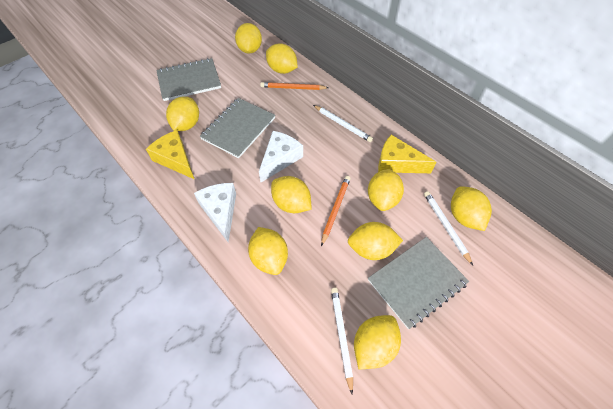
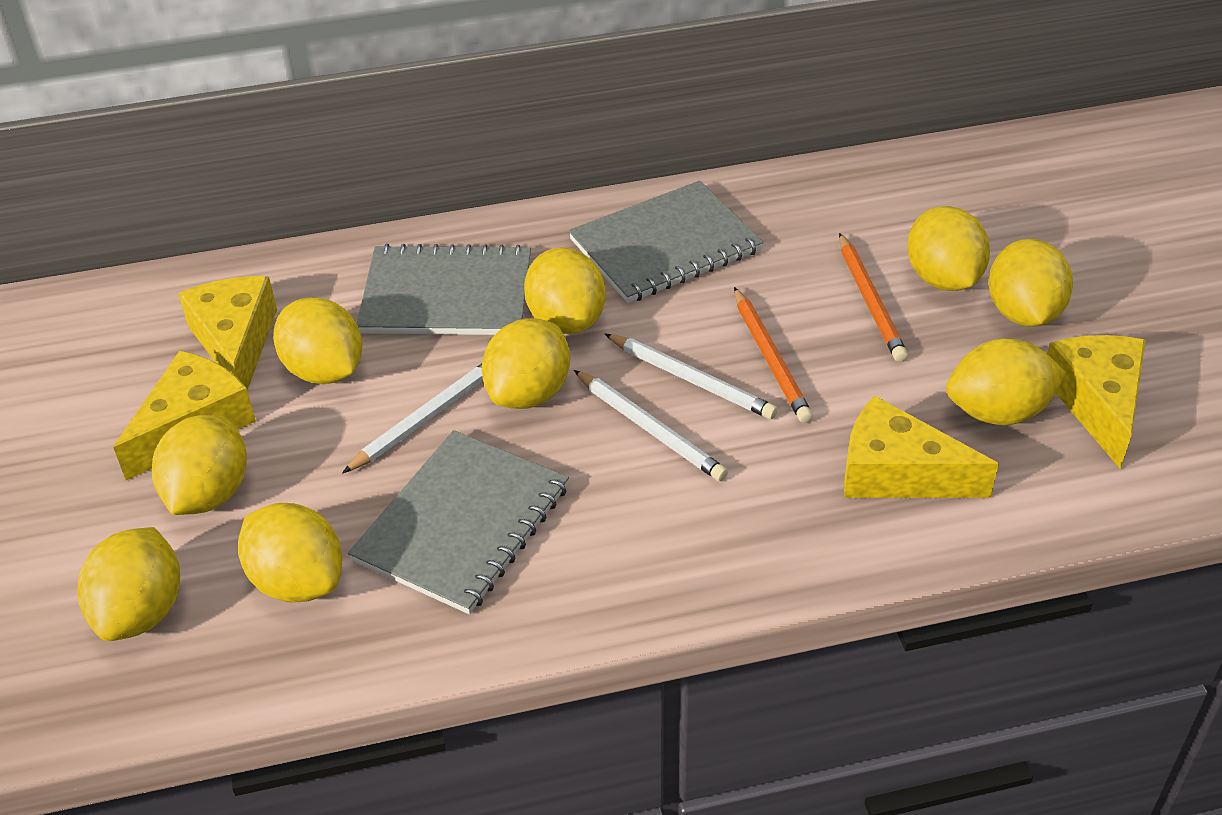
white cheese: [194,183,236,243] [259,131,303,182] = 2 -> none = 0
yellow cheese: [146,130,195,180] [378,135,436,173] = 2 -> [113,351,256,480] [178,276,277,390] [844,396,999,498] [1047,335,1146,469] = 4

